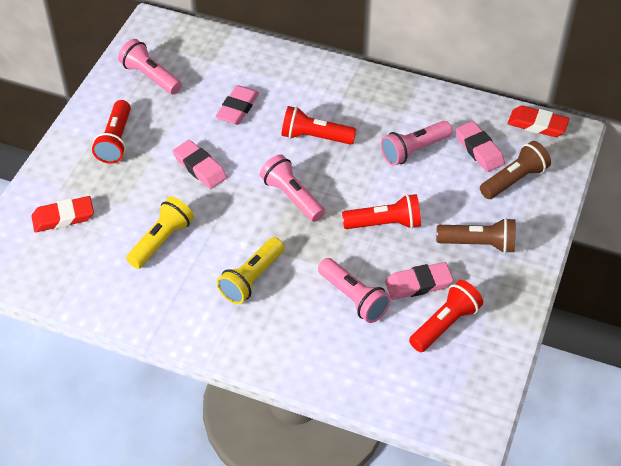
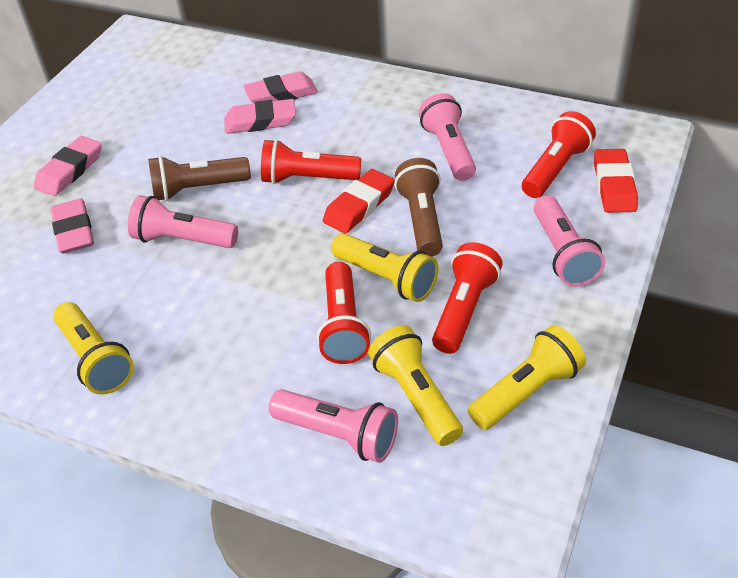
yellow flashlight: [126,197,194,269] [217,237,284,304] = 2 -> [53,302,134,395] [331,233,438,302] [368,325,463,446] [468,325,586,430] = 4

